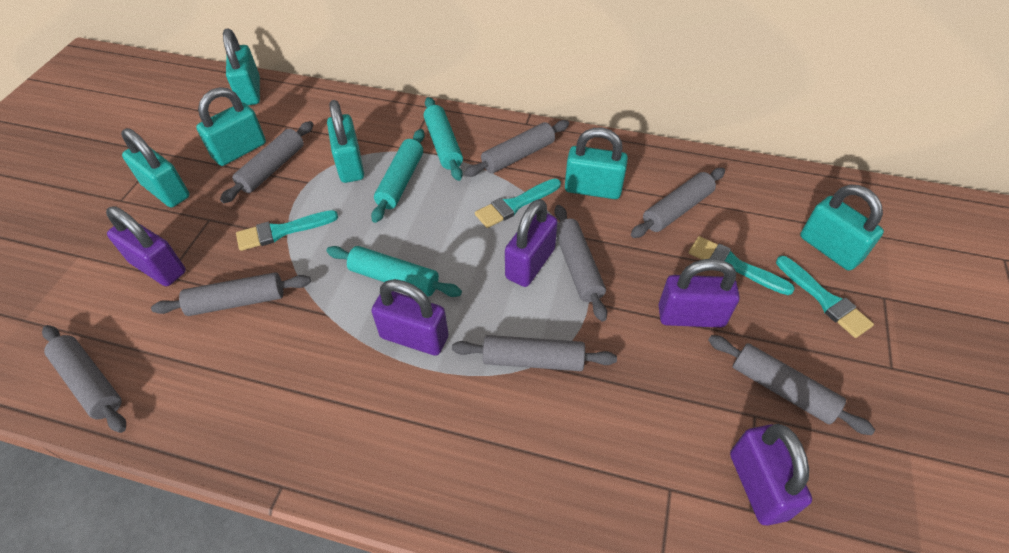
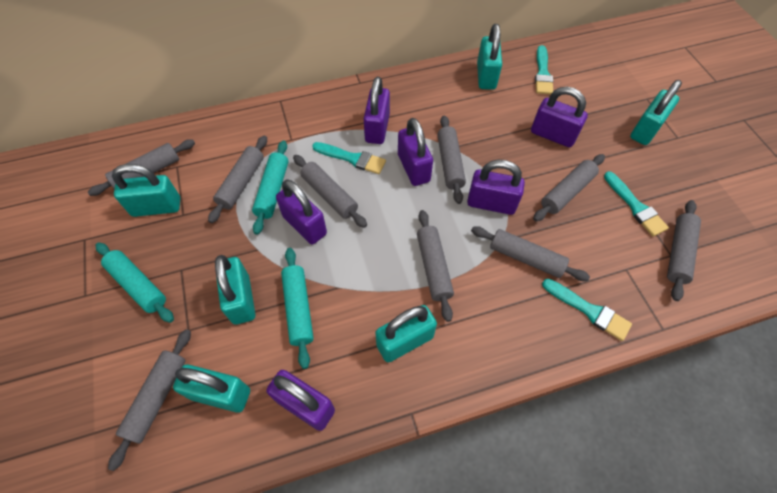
grey rolling pin: [42,325,126,433] [151,272,311,316] [220,121,313,203] [452,335,617,371] [464,120,569,177] [554,205,607,321] [631,168,725,238] [708,335,875,435] = 8 -> [88,139,195,196] [108,329,191,471] [208,136,267,223] [293,155,367,228] [417,210,454,322] [437,115,466,204] [471,226,590,281] [533,154,605,222] [667,200,701,301] = 9
purple padlock: [106,206,186,286] [372,279,449,356] [505,199,558,287] [659,258,740,328] [730,424,812,526] = 5 -> [266,370,335,431] [276,180,327,244] [364,77,390,144] [398,118,433,186] [467,160,525,215] [531,87,588,147] = 6

